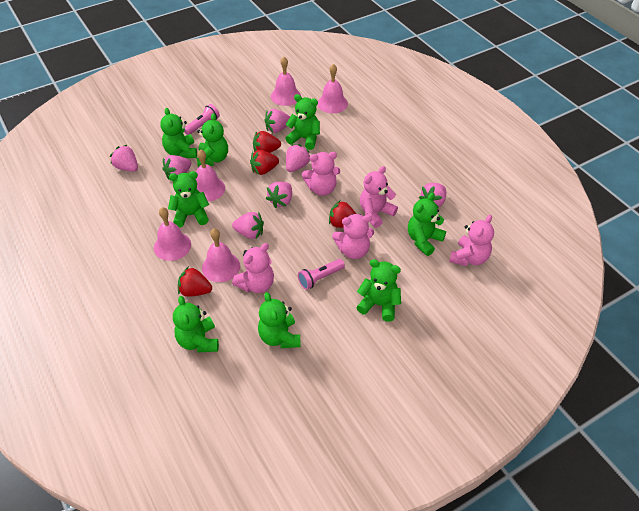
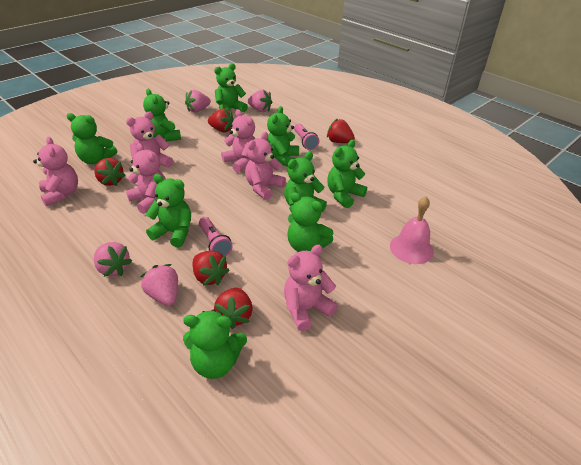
green teddy bear: [160,108,197,158] [168,171,209,228] [173,296,219,352] [196,113,228,167] [258,292,301,348] [285,94,320,150] [356,259,401,322] [408,193,446,256] = 8 -> [67,113,117,164] [143,89,181,142] [146,174,191,248] [183,309,247,379] [214,63,248,112] [267,106,299,167] [284,152,327,212] [287,192,333,252] [327,140,367,208] = 9
pink bell: [154,207,191,261] [196,150,225,202] [202,228,240,282] [271,57,301,106] [318,64,348,113] = 5 -> [390,196,434,264] = 1
pink strawberry: [110,145,138,172] [162,155,191,179] [232,212,264,239] [264,109,290,133] [266,182,292,208] [286,144,310,172] [419,183,446,208] = 7 -> [94,242,132,277] [140,264,178,306] [185,90,211,113] [248,90,273,112] = 4
pink teddy bear: [232,243,274,293] [302,152,340,196] [332,214,374,259] [360,166,398,228] [449,215,494,266] = 5 -> [33,137,78,206] [126,112,173,168] [126,143,166,214] [221,109,255,173] [245,132,286,200] [284,245,338,331] = 6
red strawberry: [178,266,212,297] [250,150,279,175] [253,131,281,153] [329,200,356,228] = 4 -> [94,158,125,186] [193,251,230,286] [208,109,234,132] [214,288,253,329] [327,118,355,143] = 5

